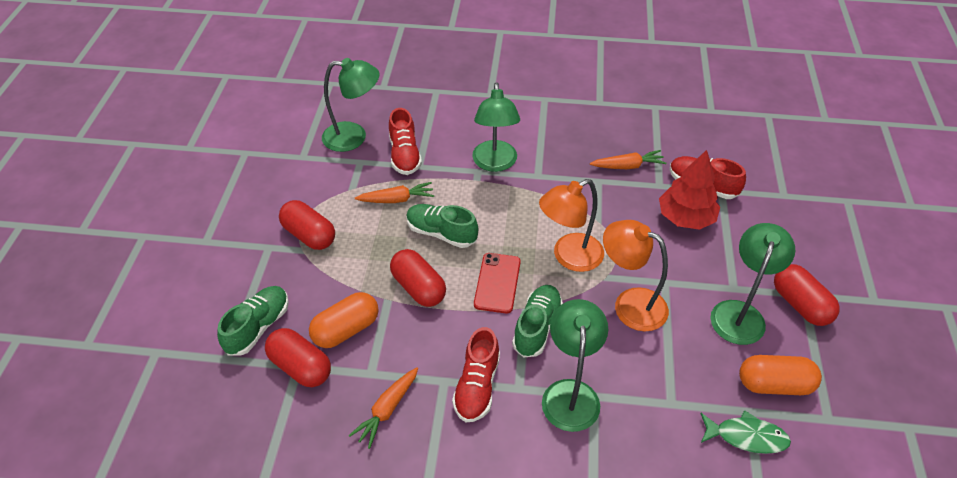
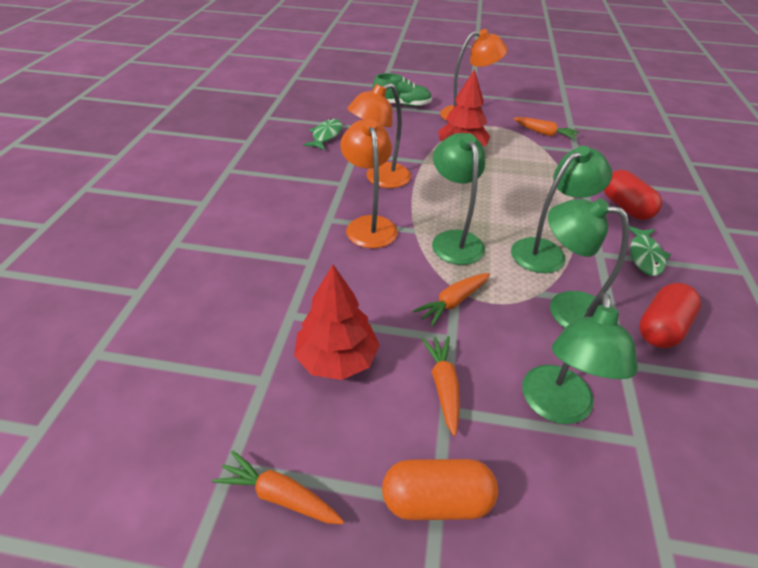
green fish: [700,410,791,454] = 1 -> [303,119,342,150] [629,226,671,276] = 2
green shoe: [217,286,289,356] [406,204,478,248] [512,285,563,358] = 3 -> [373,73,432,107] = 1
orange capsule: [309,292,379,348] [739,355,822,395] = 2 -> [382,459,498,520] = 1
orange carrot: [349,367,418,449] [355,182,434,203] [590,150,666,169] = 3 -> [212,450,344,524] [413,273,490,327] [421,336,460,436] [514,117,579,140] = 4
orange lamp: [539,179,604,272] [603,220,669,331] = 2 -> [340,119,398,248] [347,83,411,188] [440,29,508,122] = 3
red capsule: [265,328,331,387] [279,200,335,250] [390,249,446,307] [774,264,840,326] = 4 -> [604,170,662,220] [639,283,701,348] = 2
red phone: [474,253,521,313] = 1 -> none = 0
red shoe: [389,108,422,175] [452,327,500,422] [670,156,746,199] = 3 -> none = 0
red tree: [659,150,720,230] = 1 -> [294,264,380,380] [438,69,490,146] = 2

